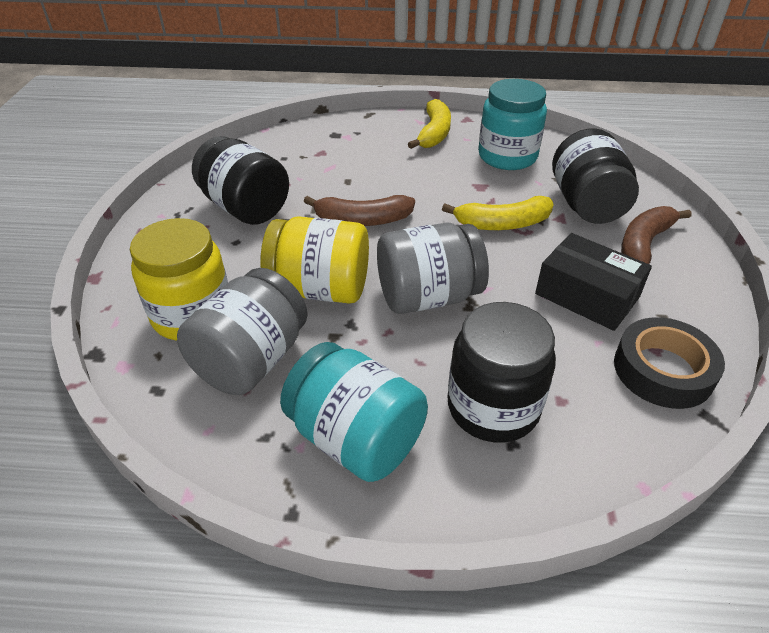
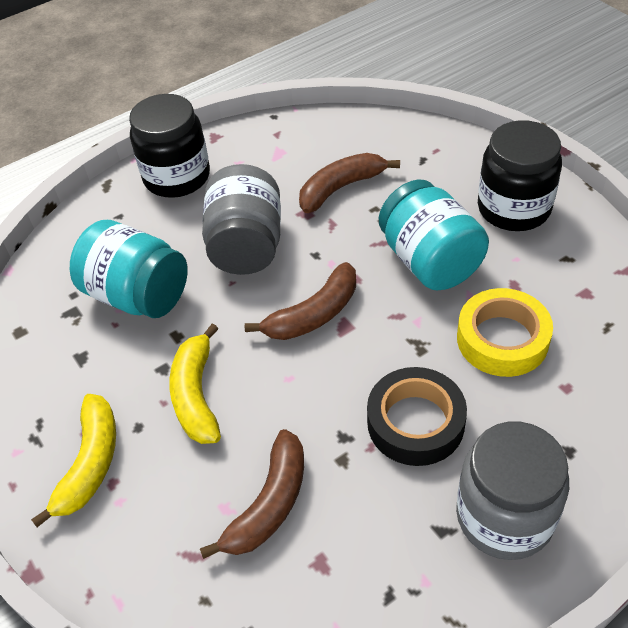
black box: [535,233,652,331] = 1 -> none = 0
black jar: [192,136,289,225] [448,302,556,443] [552,128,639,224] = 3 -> [129,94,210,198] [478,120,562,231] = 2
brown banana: [304,195,415,226] [621,206,692,264] = 2 -> [200,429,304,559] [245,262,356,340] [299,153,400,213] = 3
yellow jar: [130,218,228,340] [260,216,369,304] = 2 -> none = 0
yellow tape: none = 0 -> [457,288,553,377] = 1

